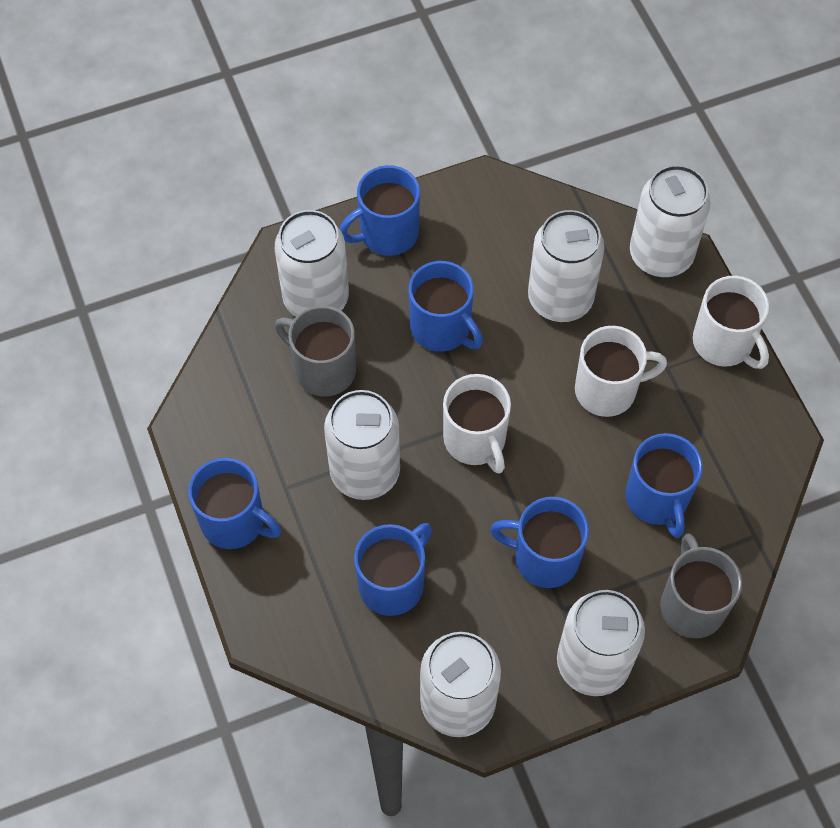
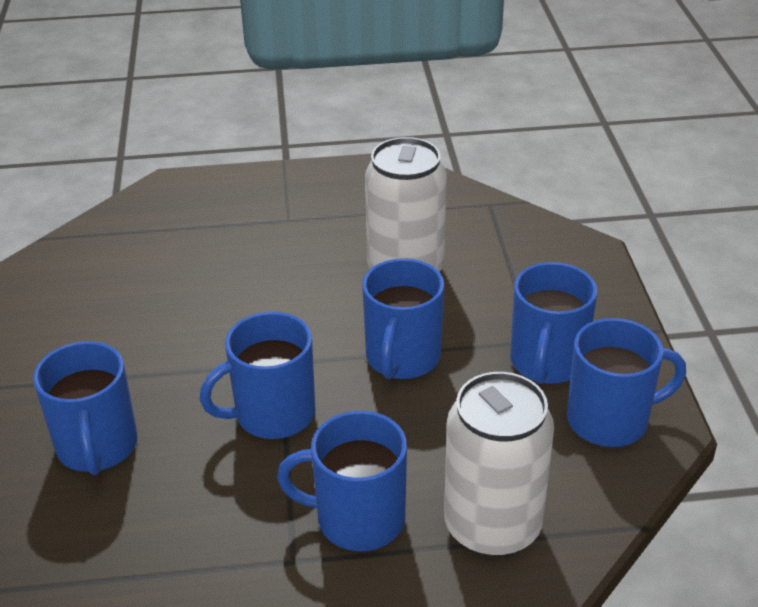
grey mug: [275,306,356,396] [660,533,742,638] = 2 -> none = 0
white can: [275,210,349,317] [324,390,400,500] [420,632,501,737] [528,210,604,322] [557,590,645,696] [630,165,711,278] = 6 -> [365,137,447,272] [444,372,554,558] = 2
white mug: [443,374,511,474] [575,326,667,417] [693,276,769,369] = 3 -> none = 0

